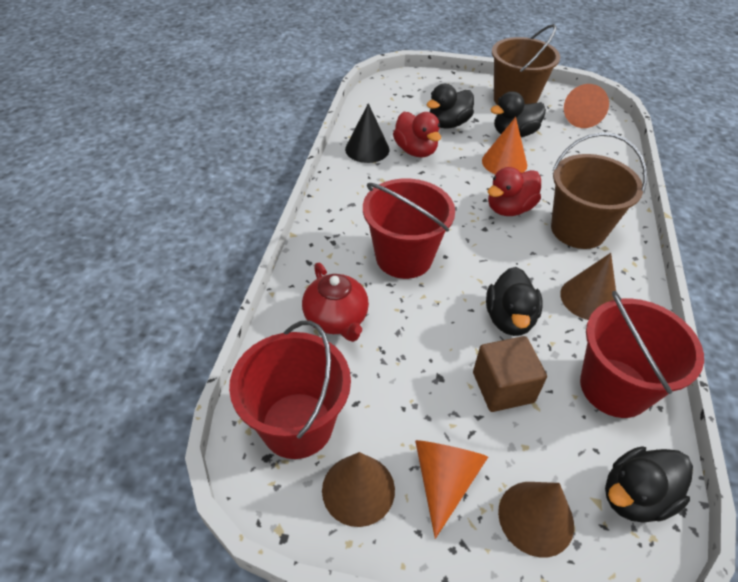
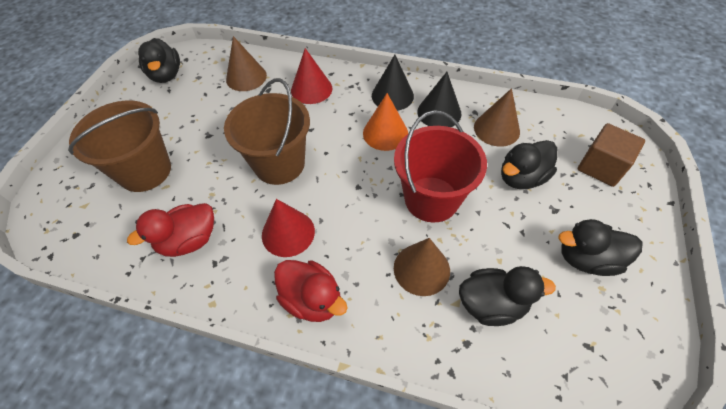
black cone: [345,103,389,163] = 1 -> [372,55,414,111] [417,72,462,127] = 2
orange cone: [415,440,488,539] [482,117,527,174] [564,84,609,128] = 3 -> [363,93,408,151] = 1
red bucket: [229,320,351,459] [363,179,455,279] [580,291,704,418] = 3 -> [394,110,487,222] = 1
red cone: none = 0 -> [262,199,315,257] [291,48,332,104] = 2
red teapot: [302,263,369,342] = 1 -> none = 0

